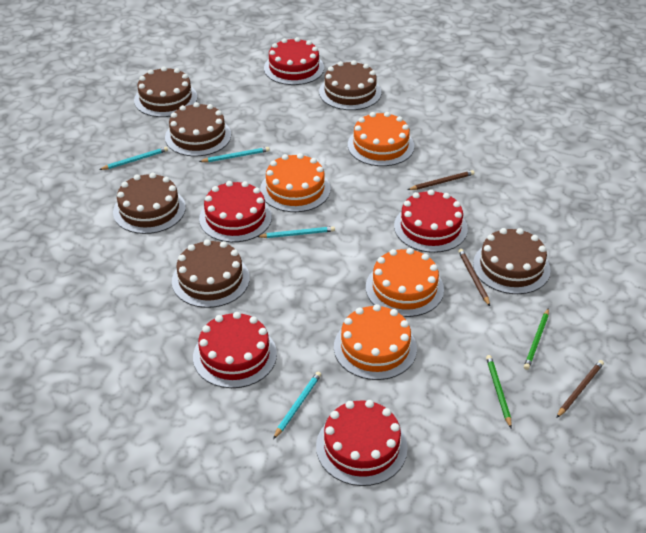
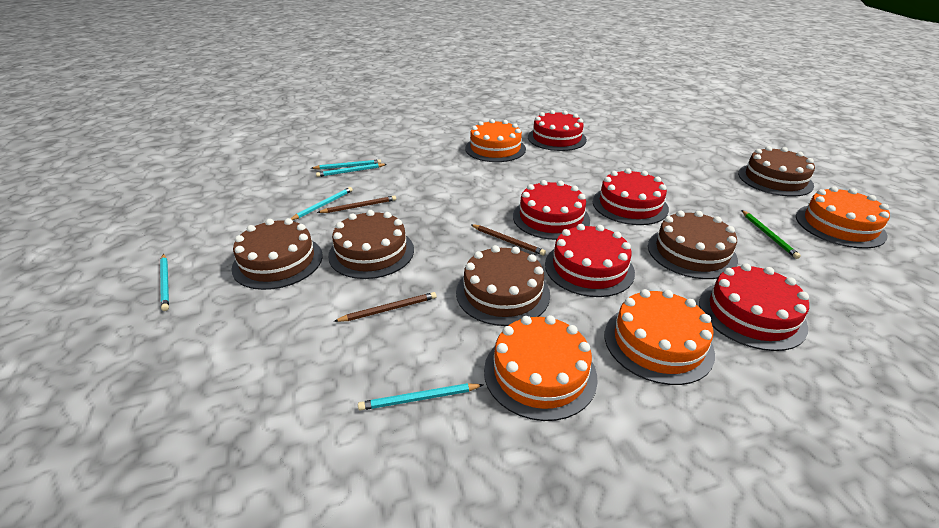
brown cake: [113,173,186,234] [134,66,197,117] [165,102,231,156] [172,239,250,308] [319,60,381,110] [473,228,551,294] = 6 -> [232,218,323,290] [328,210,414,279] [456,245,550,326] [648,211,738,279] [738,146,815,197] = 5
green pencil: [486,355,512,428] [524,308,549,370] = 2 -> [741,210,801,259] = 1
turquoise pencil: [99,147,168,170] [199,147,270,162] [257,226,335,238] [273,372,321,439] = 4 -> [160,254,169,311] [290,187,353,220] [311,159,381,170] [316,163,387,177] [358,383,483,411] = 5

